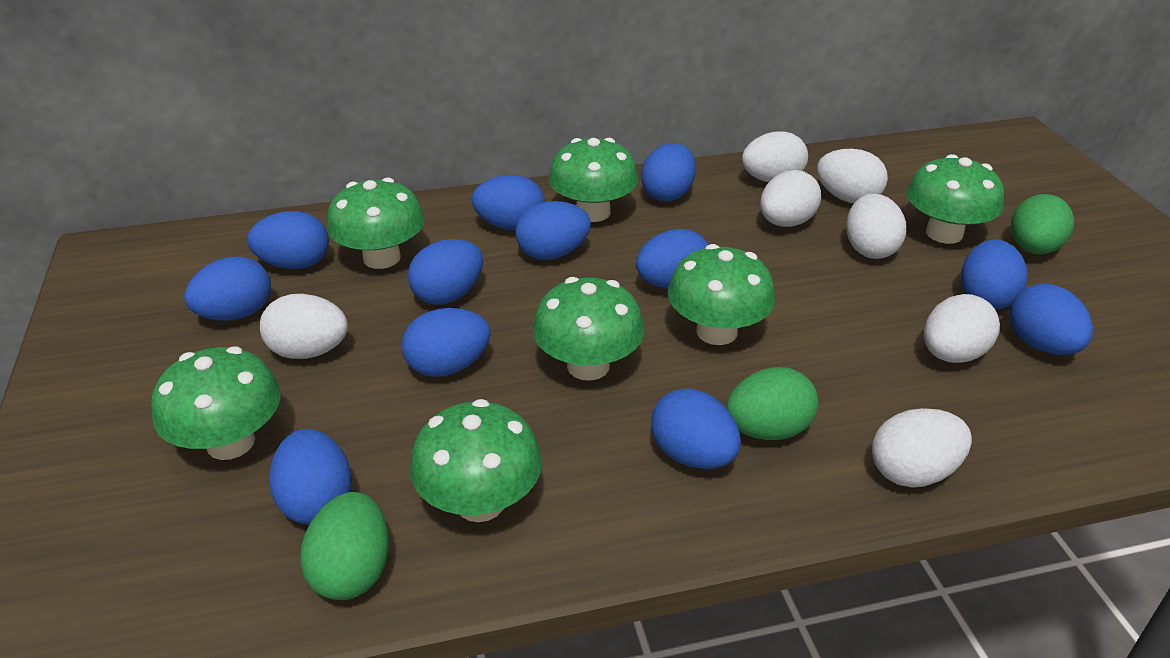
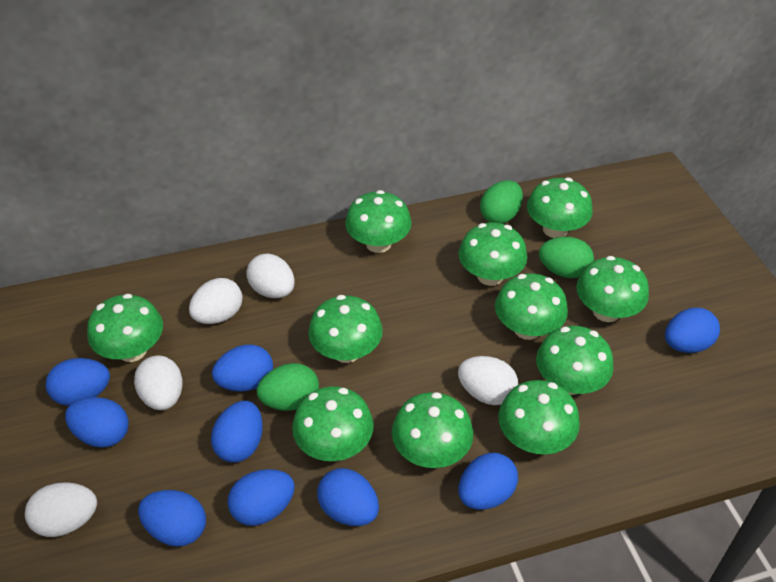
blue egg: [184,256,271,321] [247,211,329,269] [269,429,352,525] [402,308,491,377] [408,239,483,305] [472,175,545,231] [515,201,591,260] [636,229,709,289] [641,143,696,202] [651,388,741,469] [961,239,1027,310] [1009,284,1093,355] = 12 -> [46,358,110,406] [65,397,129,448] [138,490,206,547] [211,401,263,463] [212,345,273,392] [228,469,295,526] [317,468,379,526] [458,453,518,510] [665,308,720,353] = 9
green mushroom: [151,346,281,460] [327,178,425,269] [410,399,542,522] [533,277,644,381] [549,138,638,222] [668,244,775,345] [906,154,1004,244] = 7 -> [87,294,163,362] [292,386,374,461] [308,295,383,363] [345,190,412,253] [392,392,473,468] [458,223,527,286] [495,274,568,340] [498,380,580,454] [527,178,593,238] [536,326,614,395] [576,256,649,322] = 11
white egg: [260,294,348,359] [742,131,808,182] [760,170,821,227] [817,149,888,203] [846,193,907,259] [872,408,972,488] [924,294,1000,363] = 7 -> [25,482,97,537] [134,356,182,410] [189,278,243,324] [246,254,295,298] [458,356,518,405] = 5

